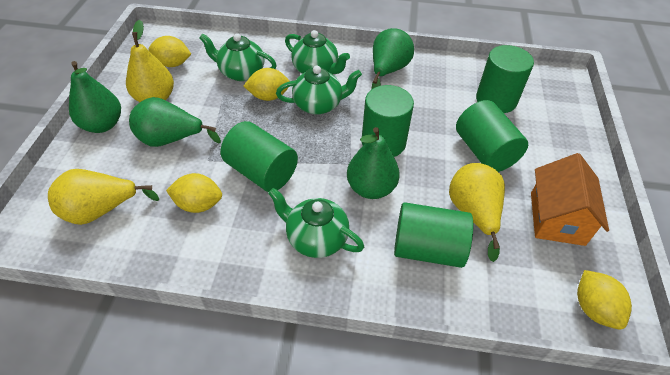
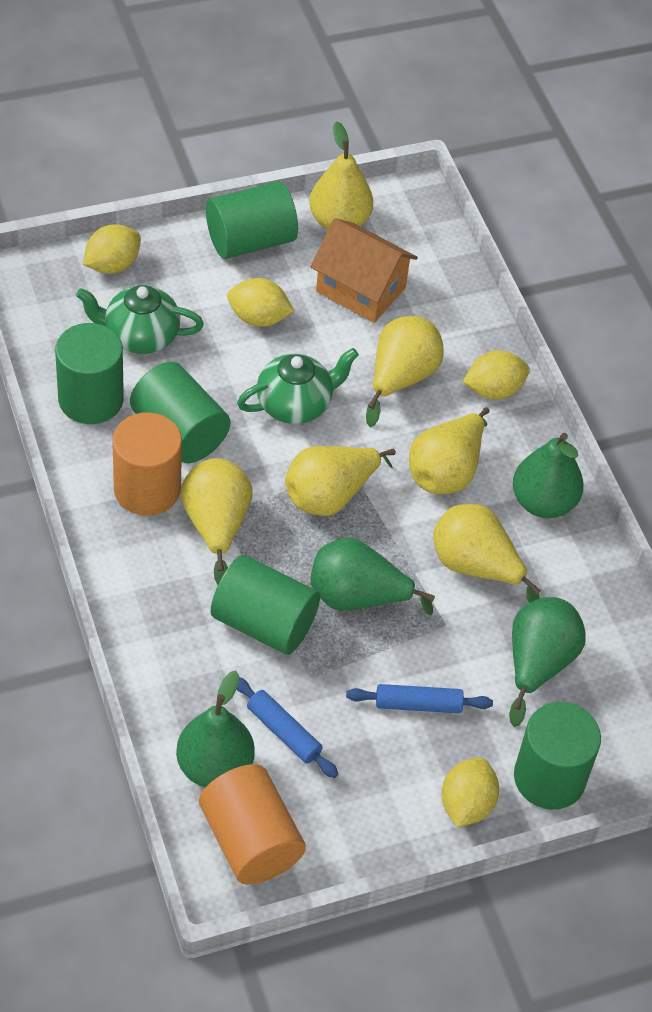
blue rolling pin: none = 0 -> [236,677,338,778] [346,684,493,713] = 2
green teapot: [199,33,277,81] [268,188,364,258] [276,65,362,115] [285,30,350,74] = 4 -> [76,285,204,354] [237,348,359,424] = 2
orange cylinder: none = 0 -> [112,412,182,516] [199,764,306,885] = 2
yellow pear: [48,169,159,225] [126,20,174,102] [449,163,505,262] = 3 -> [180,458,252,585] [285,446,396,516] [309,121,373,230] [366,316,444,427] [409,407,490,494] [433,504,541,603] = 6

